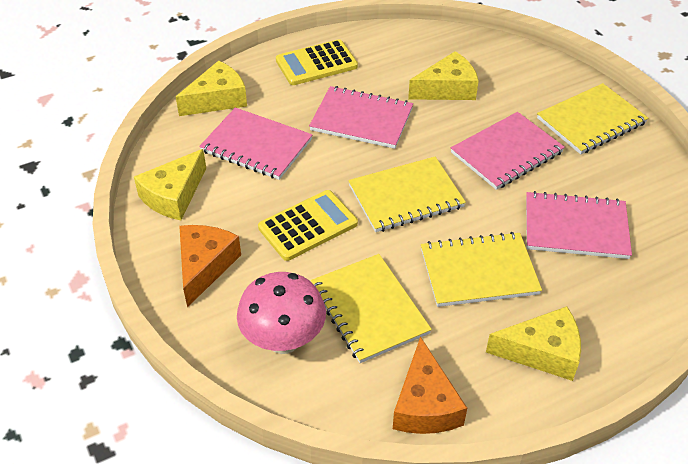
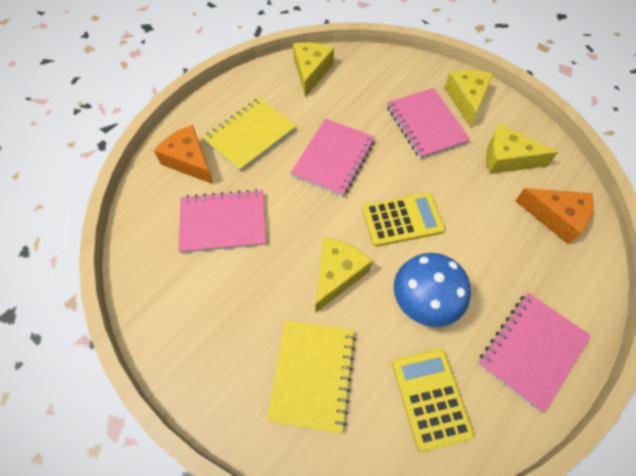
blue mushroom: none = 0 -> [394,253,471,327] = 1
pink mushroom: [237,272,326,354] = 1 -> none = 0
yellow notebook: [311,254,432,363] [348,157,466,232] [421,232,542,307] [537,83,648,154] = 4 -> [203,98,296,172] [266,320,356,433] = 2

